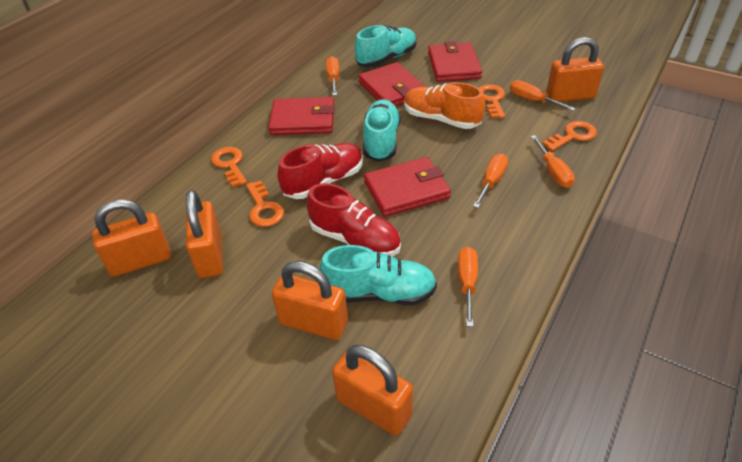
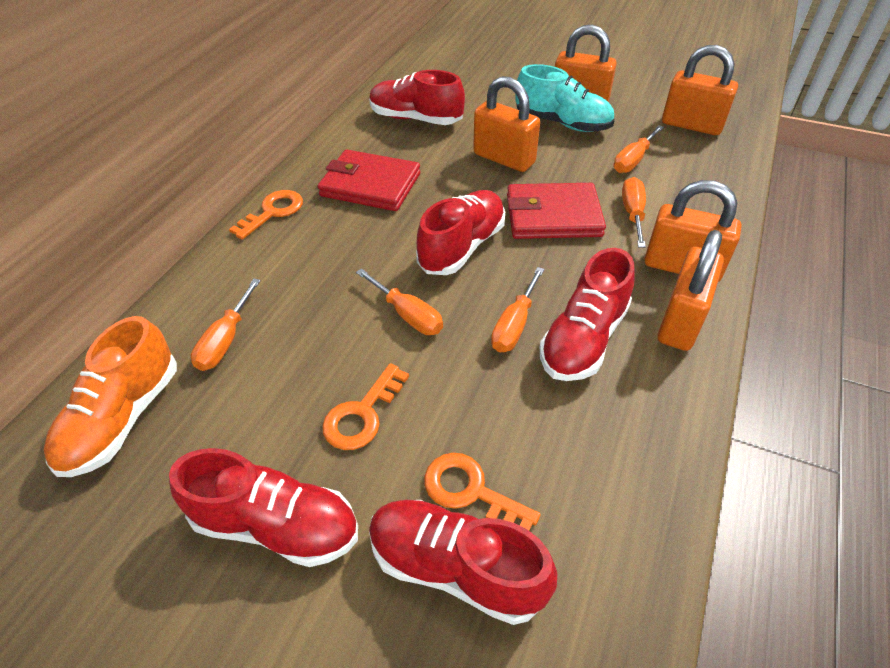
orange key: [211,147,247,188] [246,180,284,227] [479,85,505,118] [542,121,597,151] = 4 -> [229,190,303,240] [322,363,409,450] [424,453,541,531] = 3
red shoe: [278,143,363,199] [306,183,401,257] = 2 -> [169,448,358,567] [369,70,465,125] [369,500,557,625] [416,190,505,275] [540,248,635,381] = 5
red wallet: [268,97,335,135] [358,62,426,106] [364,157,451,217] [428,41,482,82] = 4 -> [318,149,420,211] [507,183,606,239] = 2
turquoise shoe: [319,245,437,305] [355,25,417,67] [363,99,401,162] = 3 -> [516,64,614,132] = 1

